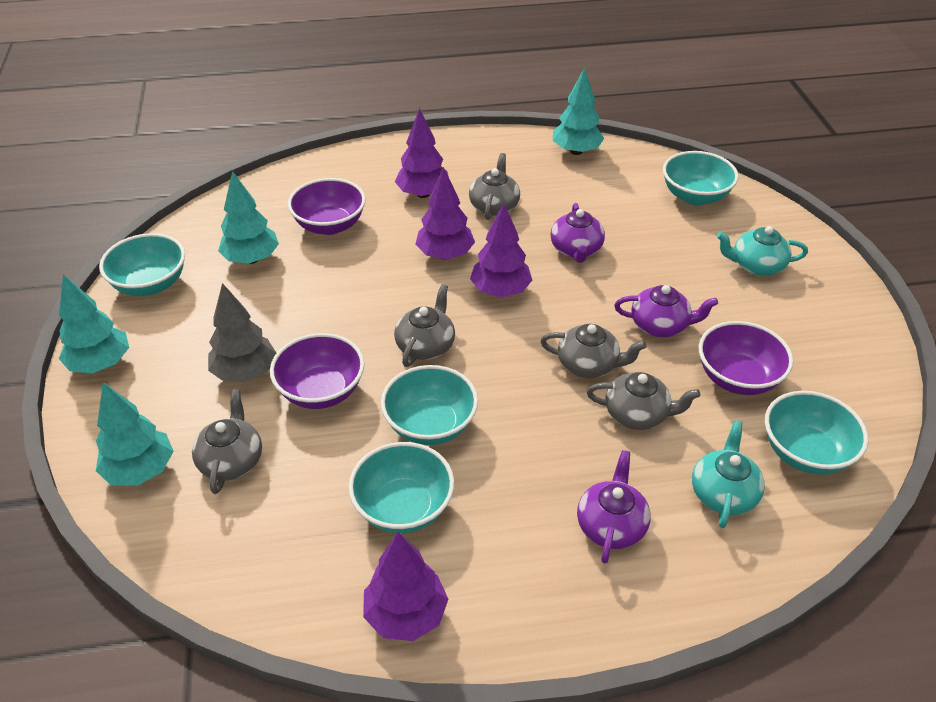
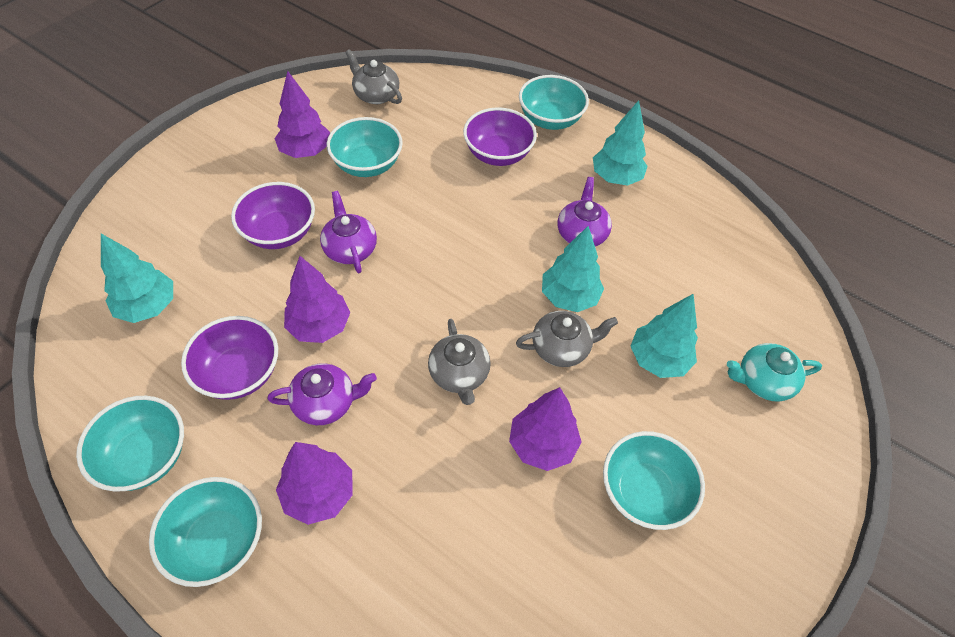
grey teapot: [192,389,262,494] [394,284,455,367] [469,153,520,220] [541,324,646,378] [587,372,700,430] = 5 -> [345,49,402,104] [428,319,491,405] [516,311,618,367] = 3
grey tree: [208,283,276,382] = 1 -> none = 0
turquoise teapot: [692,421,765,528] [717,226,808,276] = 2 -> [727,343,822,401] = 1

